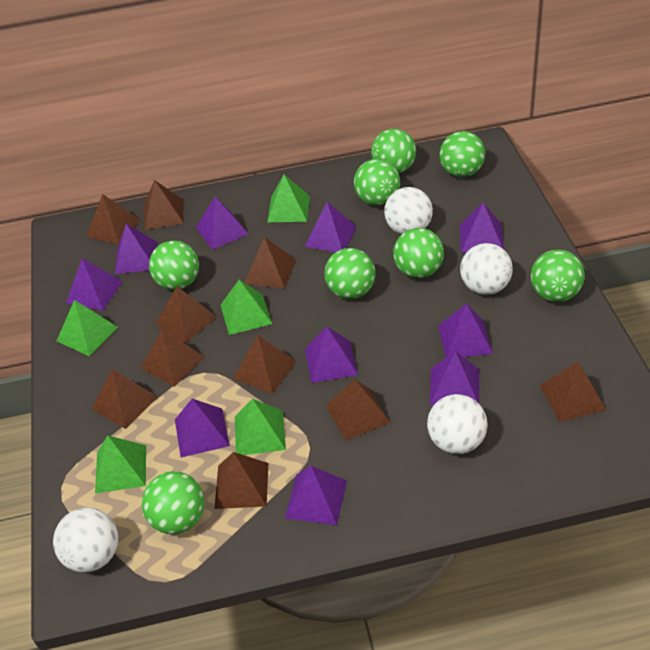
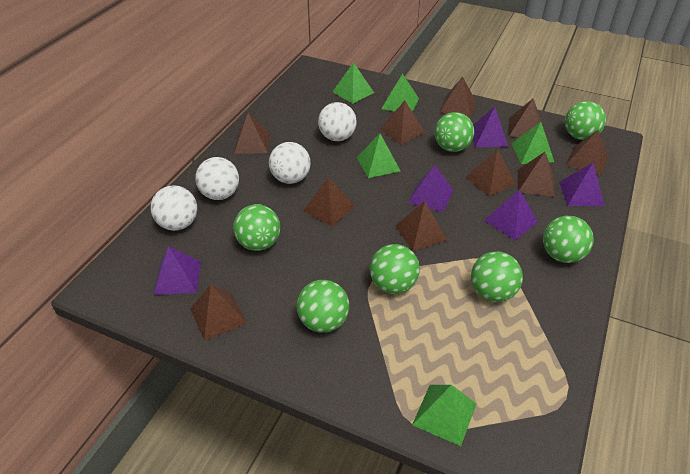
green ball: [142,471,205,534] [149,240,199,290] [325,248,376,299] [354,159,400,206] [371,129,416,173] [393,228,444,278] [439,131,485,177] [531,250,585,302] = 8 -> [233,204,280,251] [297,280,349,333] [370,244,420,294] [435,112,474,152] [471,251,523,302] [543,216,594,263] [565,101,606,140] = 7
purple pyramid: [66,258,123,310] [115,224,158,274] [175,399,230,458] [196,197,249,250] [285,466,347,525] [304,202,357,252] [305,327,358,383] [430,351,479,405] [438,304,493,358] [460,203,504,253] = 10 -> [154,246,201,295] [408,165,453,212] [473,107,508,147] [484,189,538,240] [559,163,605,206] = 5

